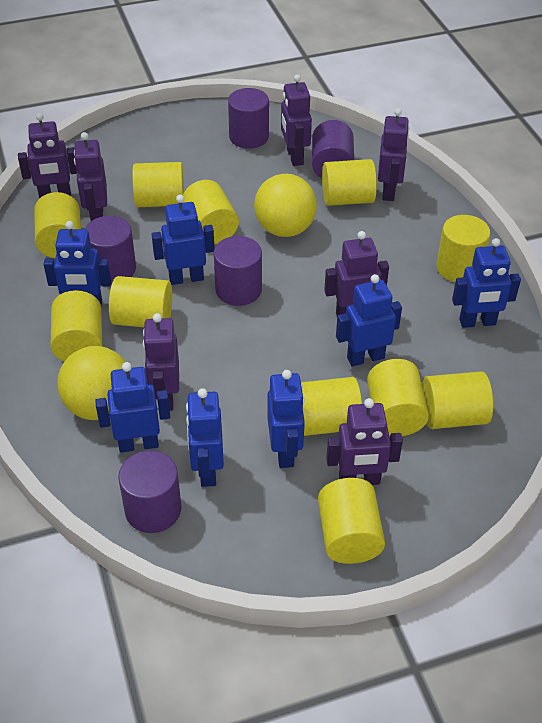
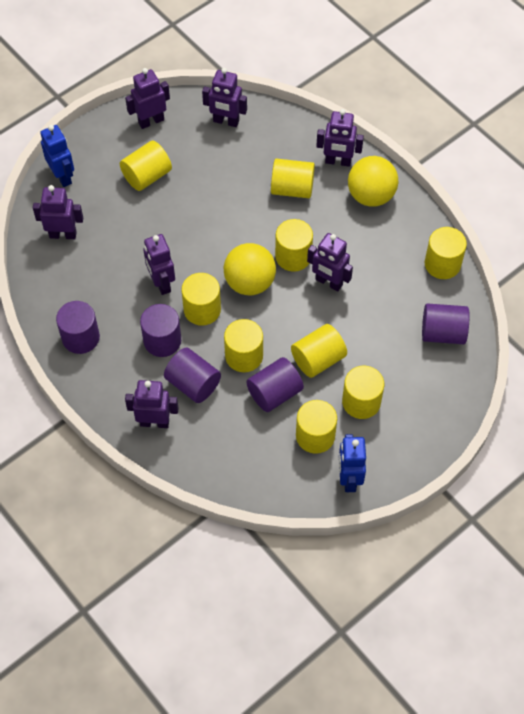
blue robot: [43,221,111,306] [95,362,170,453] [152,195,214,285] [186,388,224,487] [267,370,305,468] [336,274,402,366] [452,238,521,328] = 7 -> [40,125,74,187] [339,434,366,492] = 2
yellow cylinder: [34,192,81,258] [51,290,102,362] [109,276,172,327] [132,162,184,207] [182,180,239,244] [301,377,362,436] [318,478,385,564] [322,159,377,206] [367,359,429,436] [422,371,493,429] [437,215,490,282] = 11 -> [120,141,172,191] [181,273,221,326] [224,319,263,372] [271,159,315,198] [275,219,313,272] [291,324,347,378] [296,400,337,454] [342,366,384,419] [425,227,467,279] = 9

